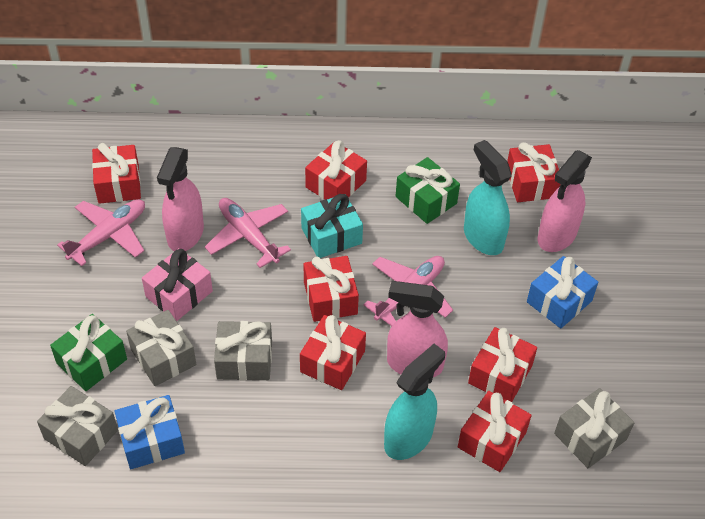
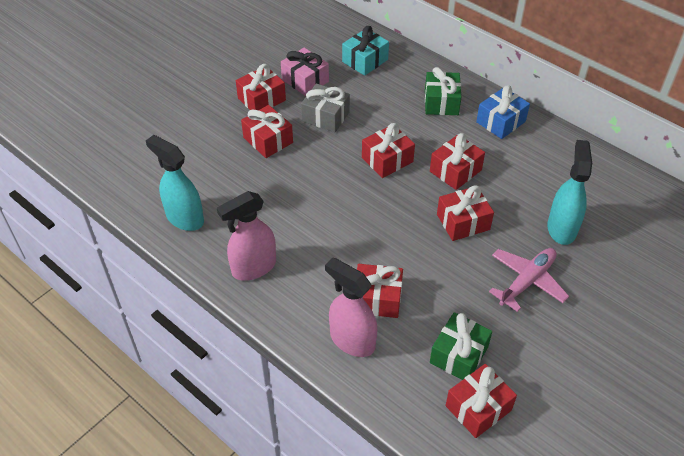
blue gift: [115,395,185,469] [527,256,598,329] = 2 -> [476,86,530,139] = 1
grey gift: [37,386,118,466] [126,310,196,386] [214,321,272,381] [554,388,634,468] = 4 -> [301,84,350,132] = 1
pink plane: [57,199,145,266] [205,198,291,268] [364,256,453,326] = 3 -> [489,248,569,312] = 1
pink spray bottle: [157,147,204,251] [387,281,448,377] [538,150,592,252] = 3 -> [217,191,276,281] [325,258,377,357] = 2

